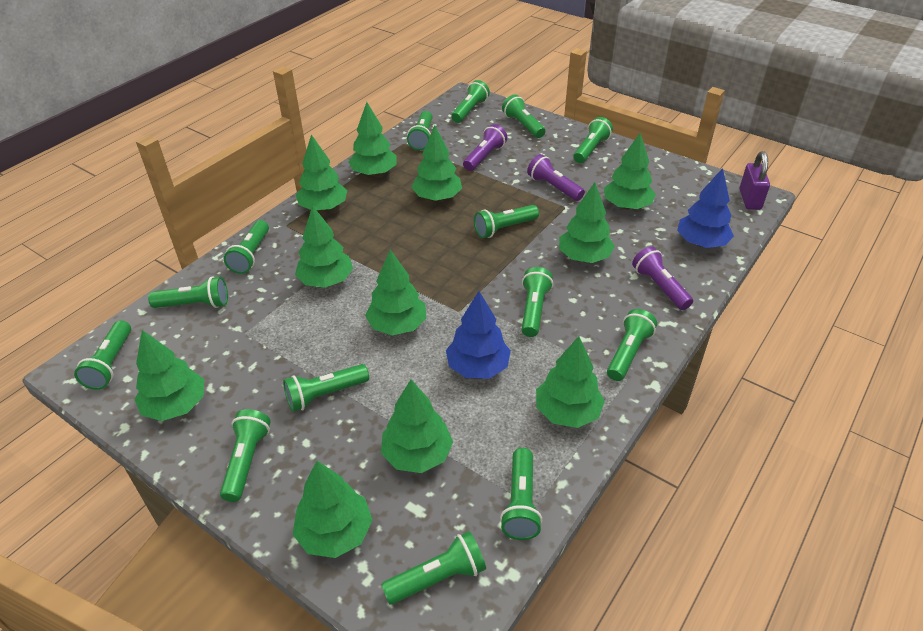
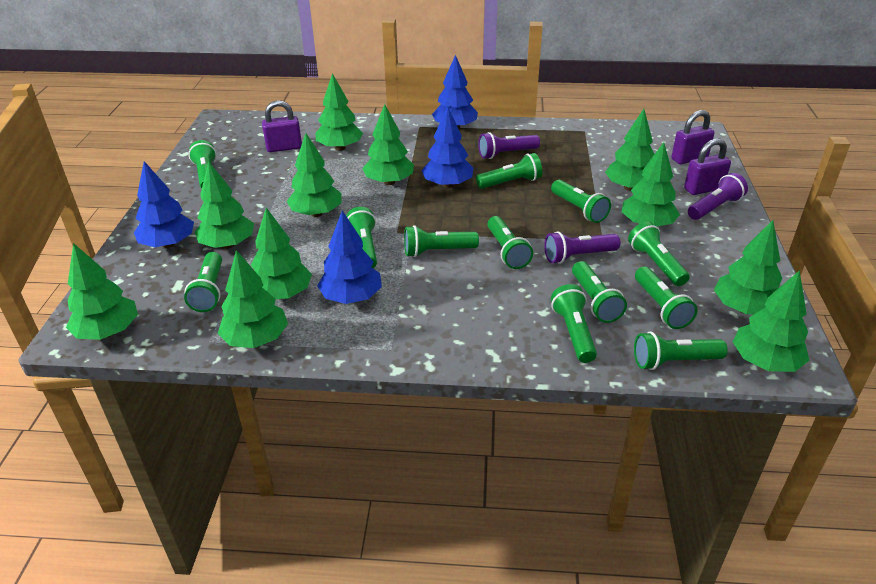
blue tree: [446,291,511,378] [677,168,734,248] = 2 -> [134,161,194,248] [317,210,382,304] [422,106,473,188] [432,55,478,129] = 4
green flashlight: [74,320,131,390] [148,276,228,308] [220,409,271,502] [223,220,269,274] [283,364,369,412] [381,531,486,605] [407,111,432,150] [451,80,490,123] [474,205,539,238] [500,448,542,540] [502,94,545,138] [521,267,553,337] [573,117,613,163] [607,309,657,381] = 14 -> [184,252,222,312] [188,140,216,189] [346,207,377,268] [404,225,479,257] [476,153,542,189] [487,216,533,269] [551,180,611,223] [551,284,597,363] [572,261,627,323] [628,222,690,286] [634,332,728,370] [635,267,698,329] = 12
purple padlock: [740,151,770,210] = 1 -> [262,100,302,152] [671,110,715,164] [684,138,731,195] = 3

